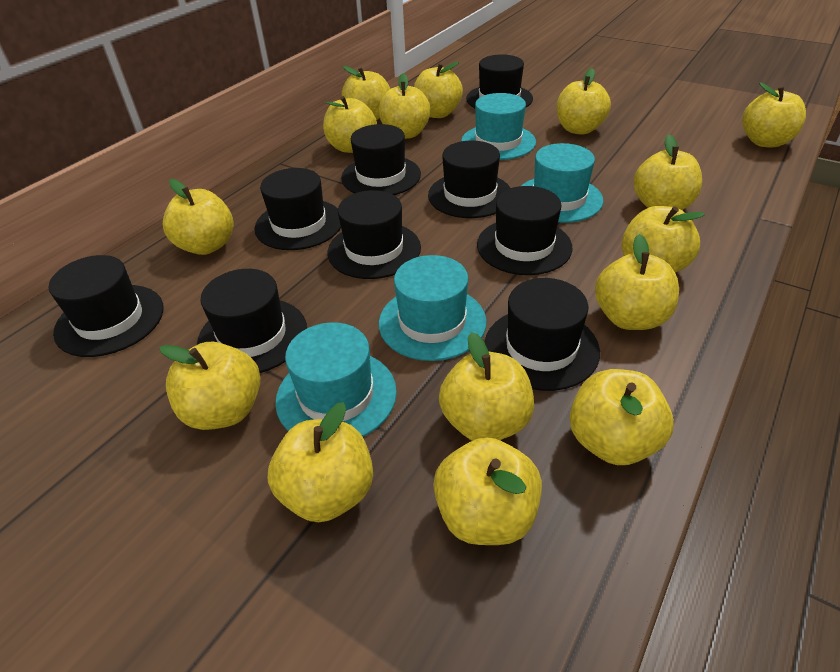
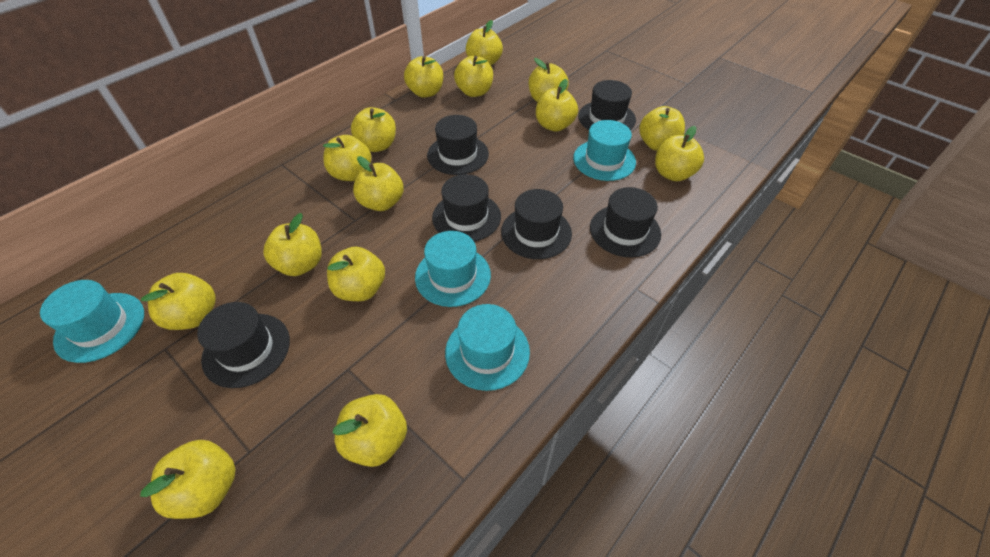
black hat: [49,255,164,357] [197,269,307,373] [254,168,341,250] [328,190,421,279] [341,124,421,195] [428,140,510,218] [466,54,533,108] [477,186,573,275] [485,278,600,391] = 9 -> [197,302,290,388] [427,115,489,175] [432,174,501,242] [501,189,572,259] [578,80,636,130] [590,187,661,257] = 6

